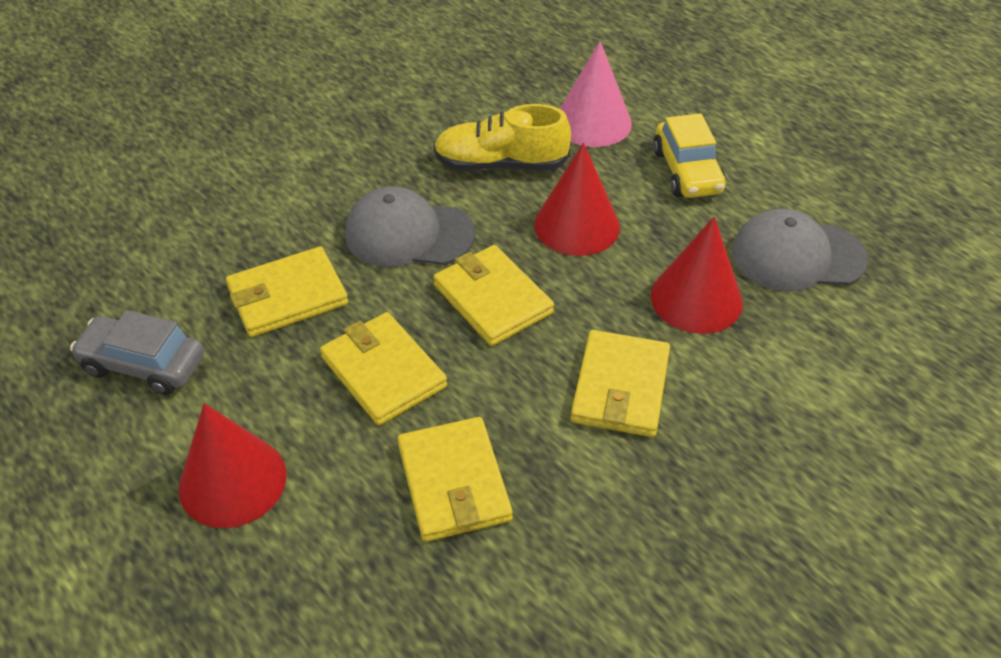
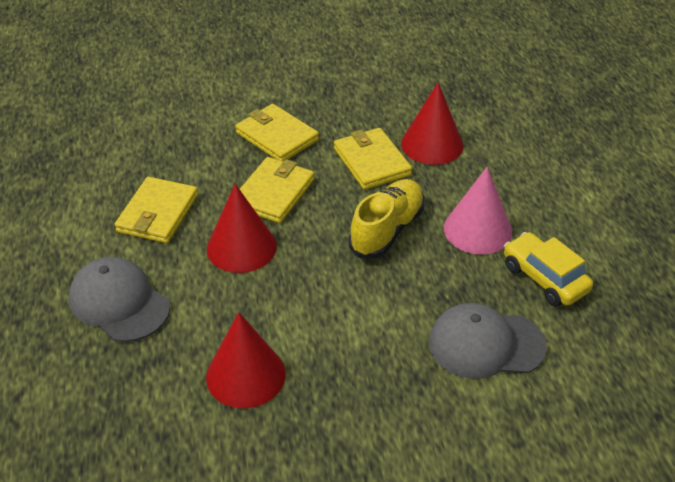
grey car: [70,310,204,395] = 1 -> none = 0
yellow wallet: [226,246,348,337] [320,312,447,426] [397,417,513,542] [433,245,554,346] [571,330,670,437] = 5 -> [115,177,198,243] [235,104,319,162] [240,157,315,223] [334,128,412,190] = 4

